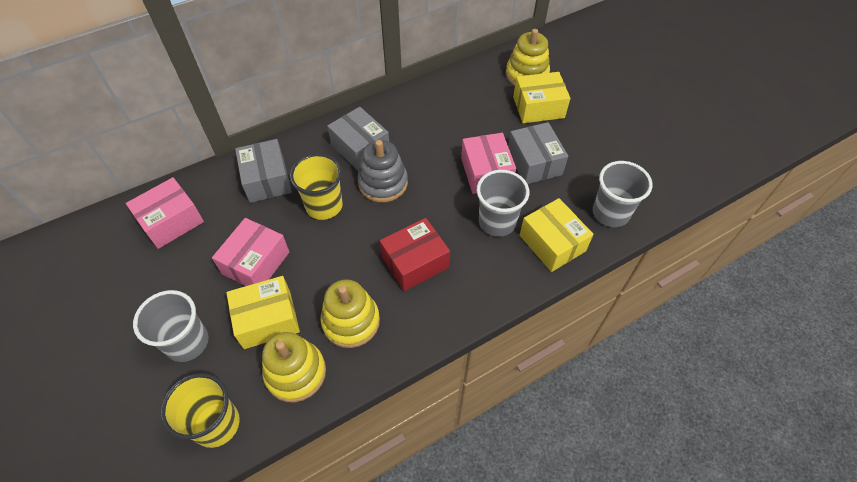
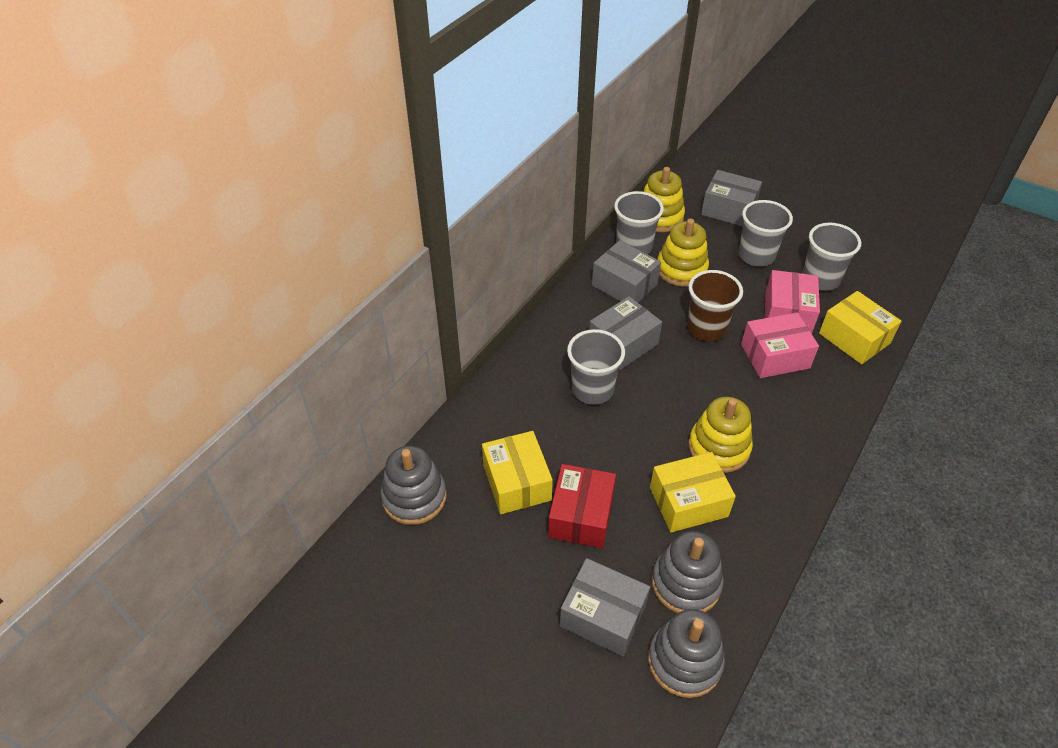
brown cup: none = 0 -> [687,270,743,341] = 1
grey box: [235,139,292,203] [327,107,389,171] [508,122,568,184] = 3 -> [560,558,650,656] [589,296,662,370] [592,240,661,303] [701,170,762,227] = 4
grey cup: [133,290,209,362] [477,170,530,237] [593,161,652,227] = 3 -> [567,329,625,405] [614,191,664,254] [738,200,793,267] [802,223,861,291] = 4
grey stacking toy: [357,140,408,203] = 1 -> [380,446,447,525] [648,609,725,698] [652,531,724,613] = 3
pink box: [126,177,204,249] [212,218,289,286] [461,133,516,194] = 3 -> [741,312,819,378] [765,270,820,334] = 2
yellow cup: [160,373,240,448] [290,154,343,220] = 2 -> none = 0

